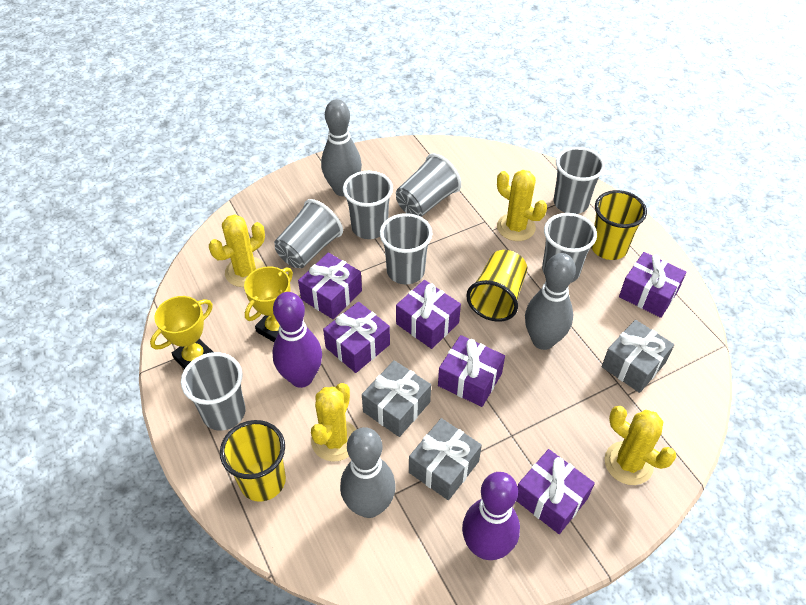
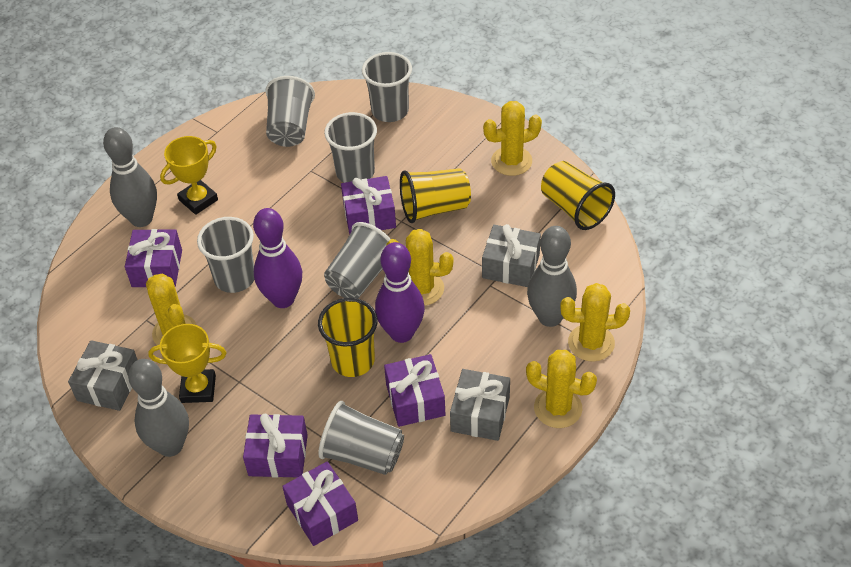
grey cup: [181,352,246,431] [274,199,343,268] [343,171,393,239] [380,213,432,284] [396,153,461,217] [542,213,597,283] [554,147,605,214] = 7 -> [197,217,254,293] [266,76,315,147] [318,401,404,475] [324,112,377,183] [324,222,391,299] [362,52,412,122] = 6
purple gift: [298,253,362,319] [323,302,390,373] [396,280,461,349] [438,335,505,407] [516,449,595,534] [619,252,686,318] = 6 -> [125,229,182,287] [243,414,308,478] [282,461,358,546] [341,176,396,235] [384,354,445,427] = 5
yellow cactus: [209,214,265,287] [311,383,356,462] [497,170,547,241] [605,406,676,485] = 4 -> [146,274,197,345] [386,229,454,306] [483,101,542,176] [526,350,597,428] [560,283,630,362] = 5

